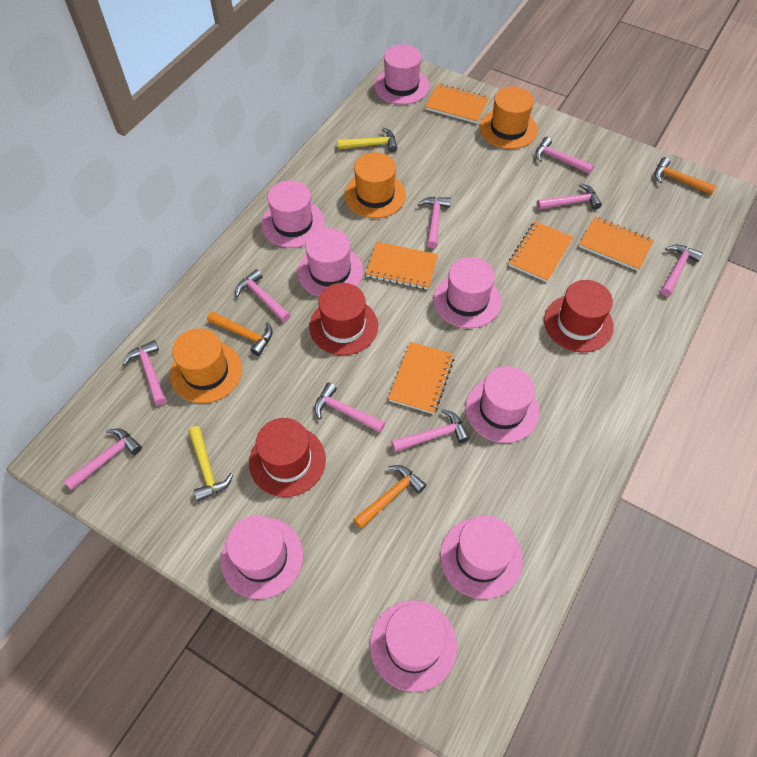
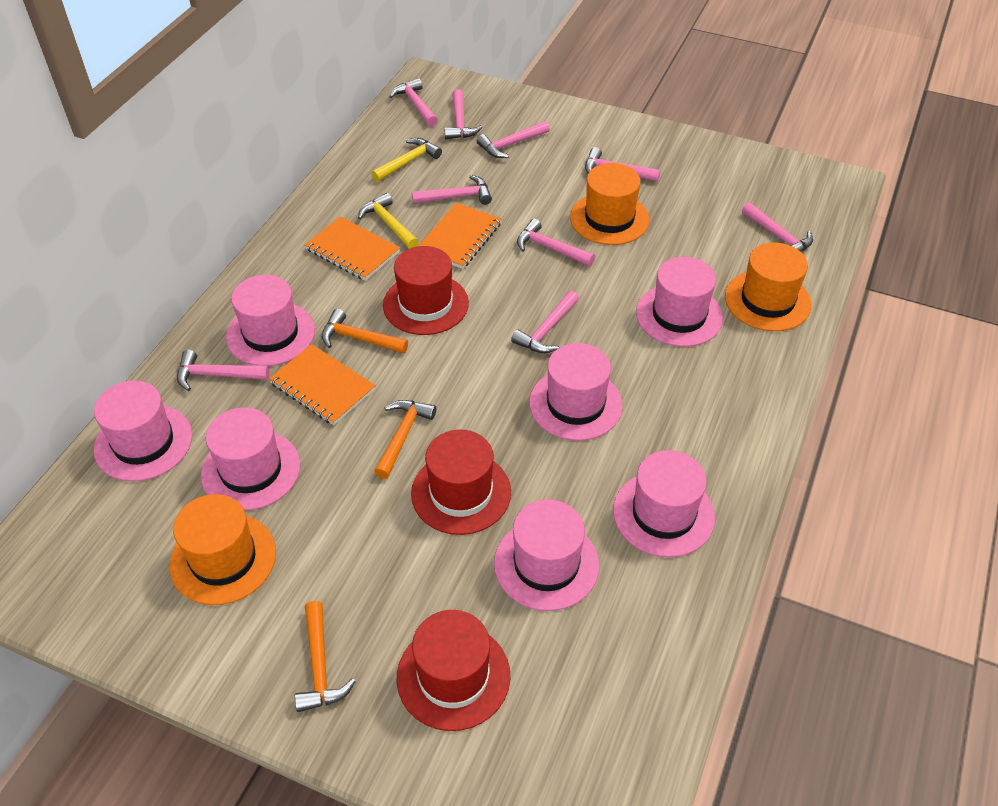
orange notebook: [366,242,438,290] [388,342,454,414] [425,84,489,124] [508,221,573,282] [579,217,654,271] = 5 -> [269,344,376,425] [305,217,400,281] [419,203,501,269] = 3
pink hat: [221,515,303,599] [261,180,325,248] [297,228,363,297] [370,600,457,692] [374,44,429,105] [434,257,501,328] [440,515,523,599] [465,366,540,443] = 8 -> [94,380,192,481] [201,407,300,511] [226,275,315,366] [494,499,599,611] [529,343,623,441] [613,450,715,557] [636,257,723,347] = 7

